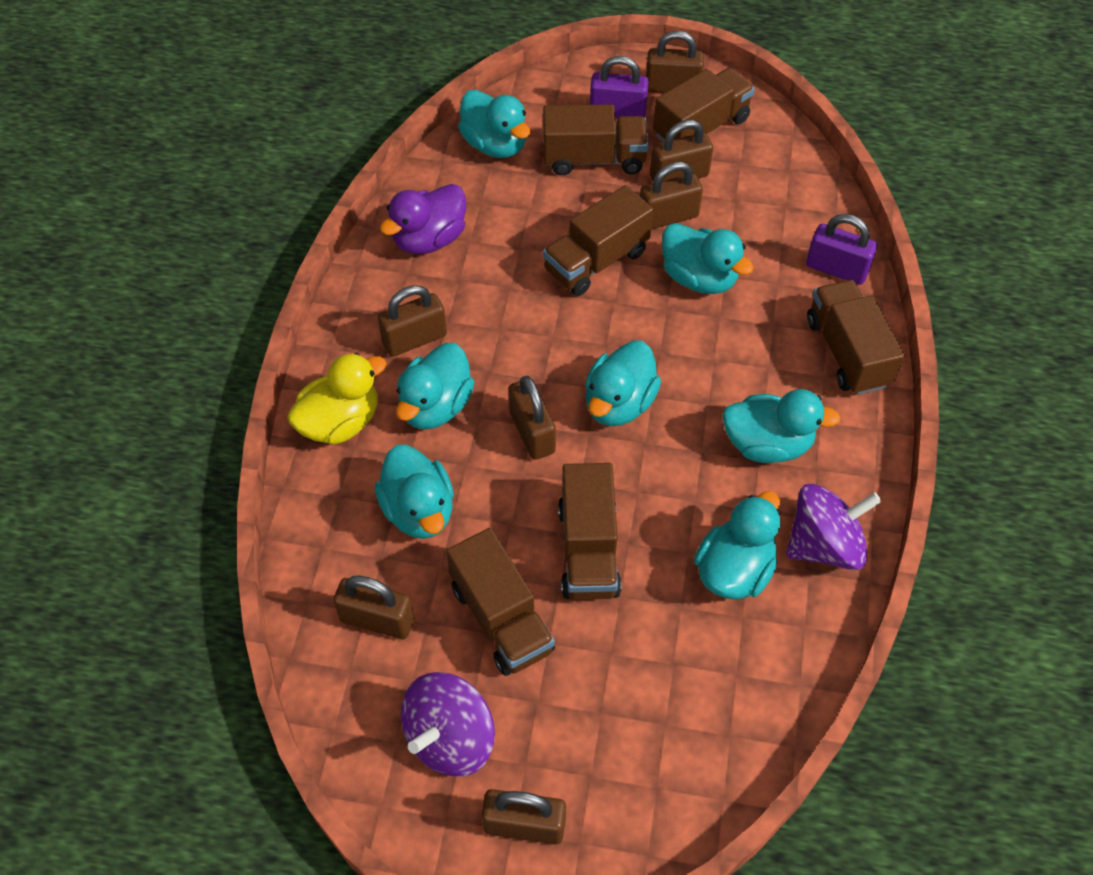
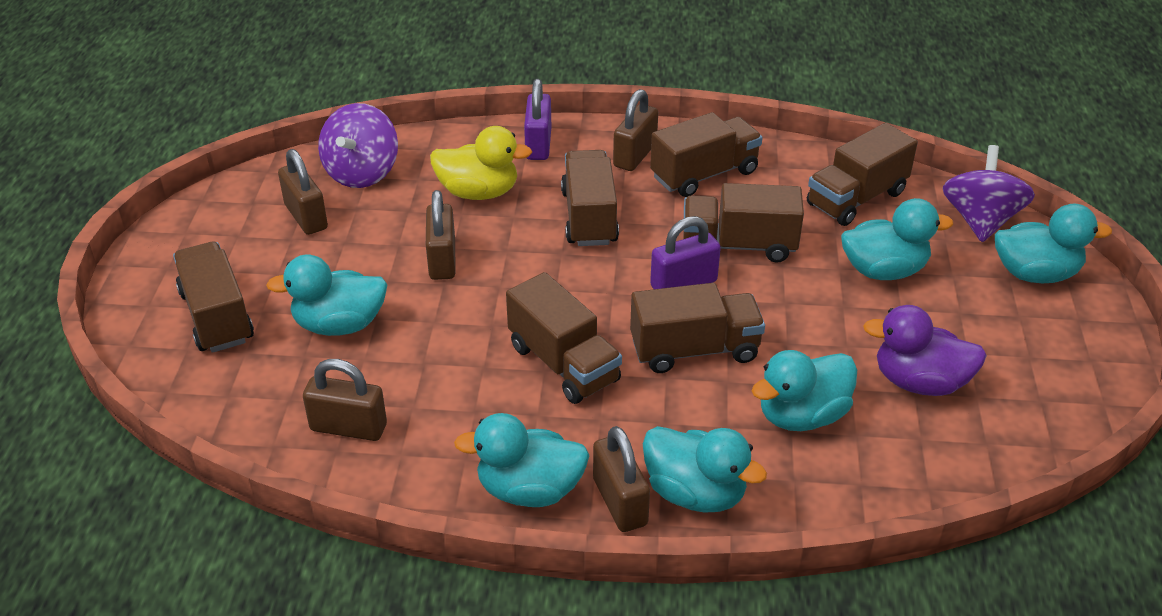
brown padlock: [333,576,415,639] [378,285,447,357] [482,789,566,845] [509,376,556,460] [640,162,703,229] [646,31,704,93] [650,120,713,181] = 7 -> [278,149,328,235] [303,359,387,441] [426,190,456,280] [593,426,650,532] [613,89,658,171] = 5
brown truck: [446,528,555,676] [543,104,649,175] [543,185,654,296] [558,463,621,600] [653,68,755,142] [807,280,905,395] = 6 -> [173,241,254,353] [506,272,622,404] [561,150,619,246] [630,283,765,373] [650,112,763,197] [683,183,804,263] [807,123,918,226] = 7
turquoise duck: [375,445,454,539] [396,343,475,430] [458,90,530,158] [585,340,661,426] [662,223,754,294] [694,491,781,600] [722,389,841,463] = 7 -> [266,254,387,336] [454,413,590,507] [643,426,767,513] [751,350,857,431] [841,198,953,280] [995,204,1112,283] = 6

